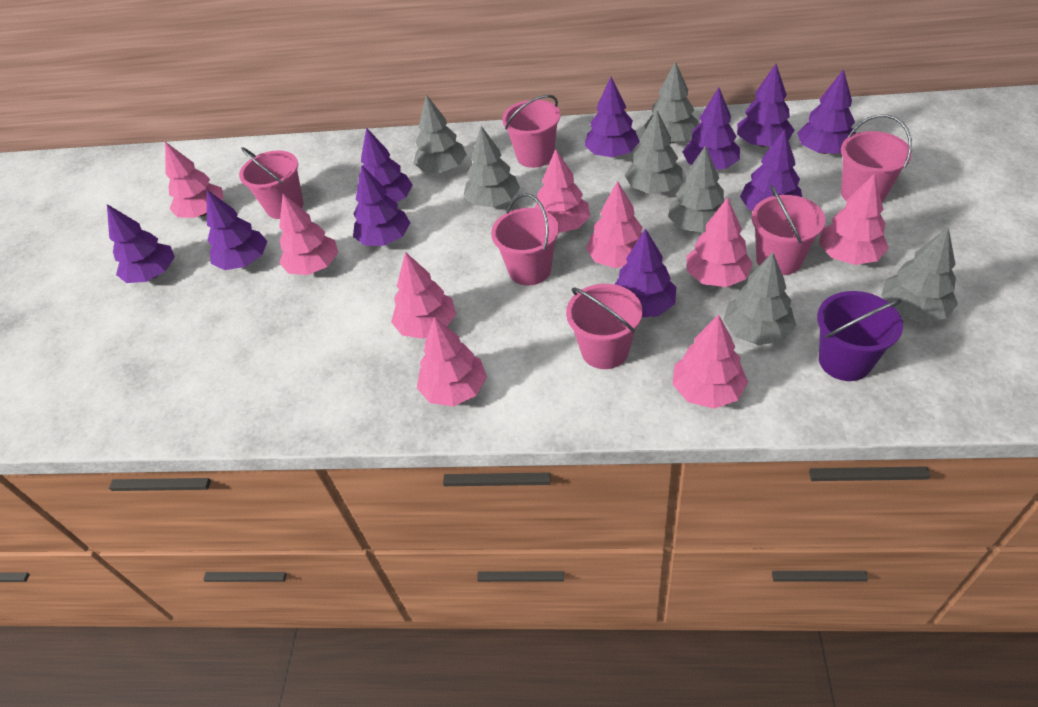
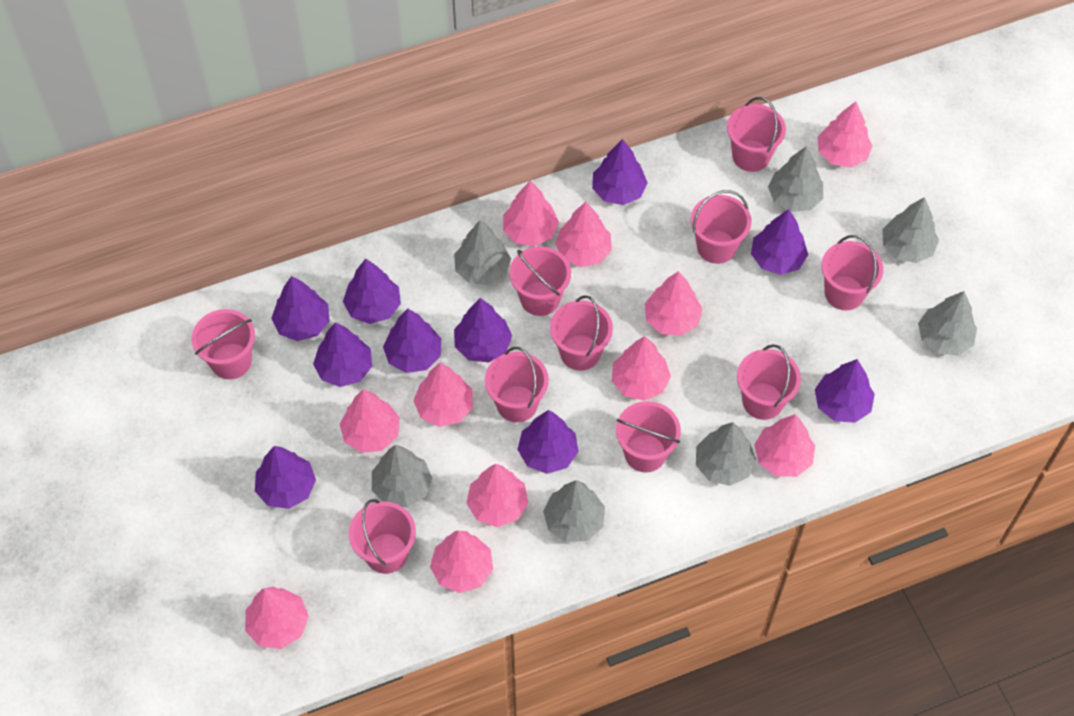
pink bucket: [239,147,303,219] [491,193,559,285] [502,95,560,168] [566,284,642,369] [752,185,826,275] [841,114,912,202] = 6 -> [191,309,255,379] [349,499,416,574] [485,347,549,422] [510,246,571,316] [550,295,613,371] [616,401,681,472] [691,190,752,264] [727,97,786,172] [737,344,801,420] [821,235,883,310] = 10
pink tree: [165,142,223,218] [279,194,338,275] [391,252,456,339] [417,317,487,406] [535,149,590,233] [586,181,643,268] [672,314,748,409] [687,197,753,287] [819,173,889,265] = 9 -> [245,586,309,649] [340,389,400,453] [414,363,473,427] [430,531,493,593] [466,464,528,527] [503,181,559,246] [555,202,612,267] [612,336,671,401] [645,271,703,336] [754,414,815,477] [818,102,872,168] = 11
purple bucket: [817,291,903,381] = 1 -> none = 0

